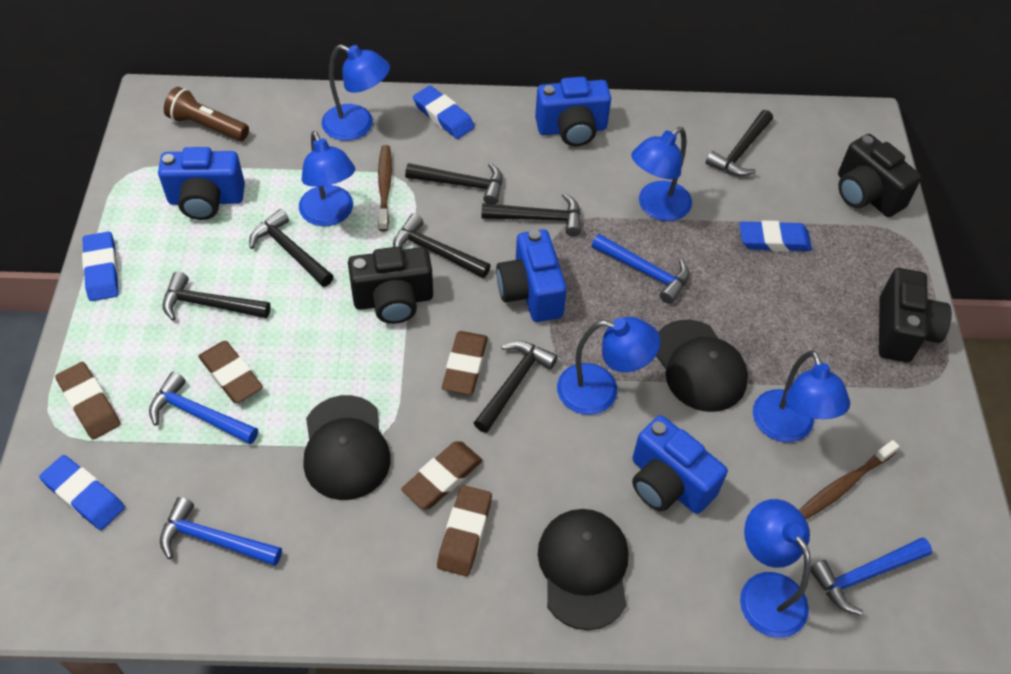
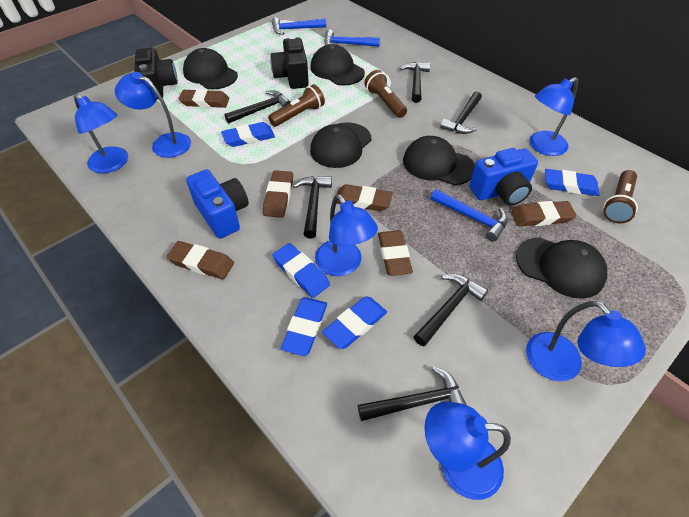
black camera: [348,246,433,324] [838,134,922,217] [879,268,952,362] = 3 -> [134,48,178,99] [270,36,309,89] = 2
black cap: [303,395,391,500] [538,509,628,630] [656,320,748,412] = 3 -> [183,48,238,89] [310,44,365,85] [310,122,372,168] [403,136,475,185] [516,237,607,299] = 5
black hammer: [163,272,270,321] [249,209,334,287] [393,213,491,278] [405,163,502,204] [474,341,558,433] [481,193,581,237] [706,110,773,177] = 7 -> [224,90,291,123] [293,176,332,239] [358,366,466,421] [400,62,430,103] [414,274,488,346] [440,91,482,134] = 6
blue camera: [158,147,245,220] [496,229,567,322] [535,77,611,146] [632,416,728,514] = 4 -> [186,169,249,239] [469,148,538,206] = 2
blue eraser: [39,455,125,530] [82,231,119,301] [413,85,475,139] [739,220,812,252] = 4 -> [221,122,275,147] [272,243,330,298] [281,297,327,356] [322,296,387,349] [545,169,599,196] = 5
blue hammer: [149,372,258,444] [160,497,282,566] [592,234,689,304] [810,537,932,615] = 4 -> [272,17,326,35] [324,29,380,47] [431,189,508,242] = 3
brown eraser: [55,362,121,439] [198,341,263,403] [401,441,483,509] [437,485,492,576] [442,331,488,395] = 5 -> [167,241,234,279] [179,89,229,108] [263,170,293,218] [337,184,393,211] [378,230,413,276] [511,201,576,226] = 6
brown flashlight: [164,87,249,141] = 1 -> [268,84,325,127] [364,70,407,118] [603,170,638,223] = 3
brown toothbrush: [378,145,392,231] [799,440,899,519] = 2 -> none = 0

